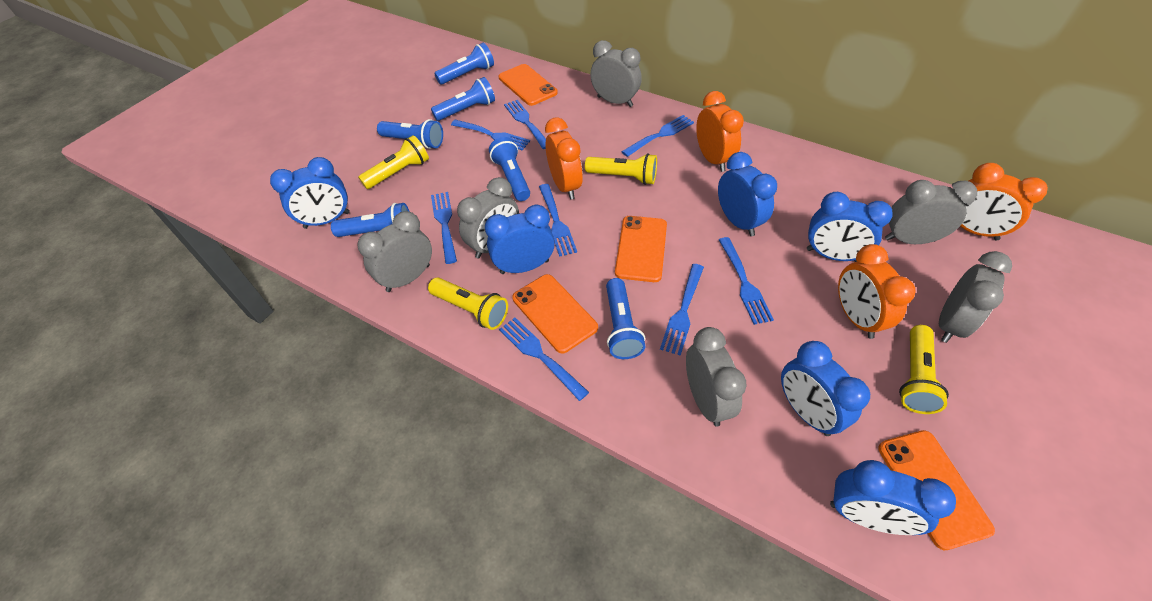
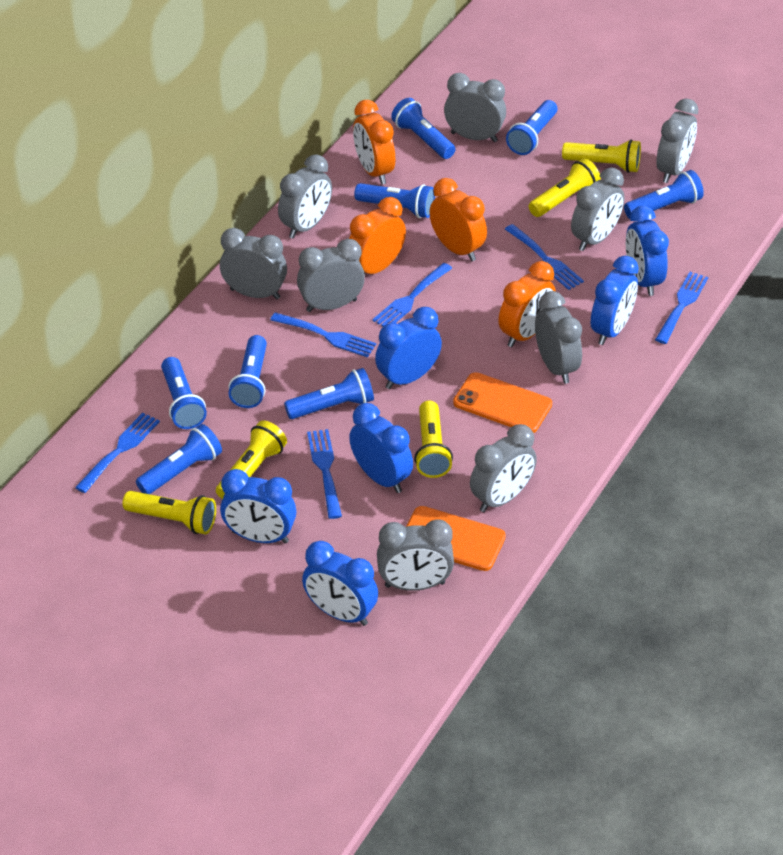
blue flashlight: [331,203,410,237] [377,119,443,149] [431,77,495,121] [434,43,494,85] [489,137,530,201] [606,278,645,359] = 6 -> [136,424,222,494] [161,357,207,429] [228,335,267,408] [284,368,374,419] [354,183,435,218] [391,98,455,159] [506,100,557,155] [624,170,704,219] = 8
blue fork: [431,192,457,264] [451,120,530,151] [499,318,589,401] [504,100,546,149] [539,184,577,257] [621,115,694,157] [660,264,704,356] [719,237,774,325] = 8 -> [75,413,160,493] [270,312,376,358] [307,429,342,519] [372,263,452,327] [505,224,584,290] [655,272,708,344] = 6
grey clock: [357,211,432,292] [457,177,519,258] [590,40,642,107] [686,327,746,426] [885,180,977,244] [939,251,1012,343] = 6 -> [220,228,287,299] [278,154,332,239] [297,238,365,312] [377,519,454,591] [444,73,506,142] [470,424,537,512] [535,291,582,384] [571,168,624,251] [657,99,698,183] = 9
orange phone: [498,64,558,106] [512,274,598,354] [615,216,667,282] [878,430,995,550] = 4 -> [406,506,506,571] [453,372,552,433] = 2
yellow flashlight: [358,135,429,189] [428,277,508,330] [585,153,657,185] [899,325,949,414] = 4 -> [122,491,216,534] [216,420,287,499] [414,400,453,478] [529,158,601,217] [562,139,641,173] = 5

